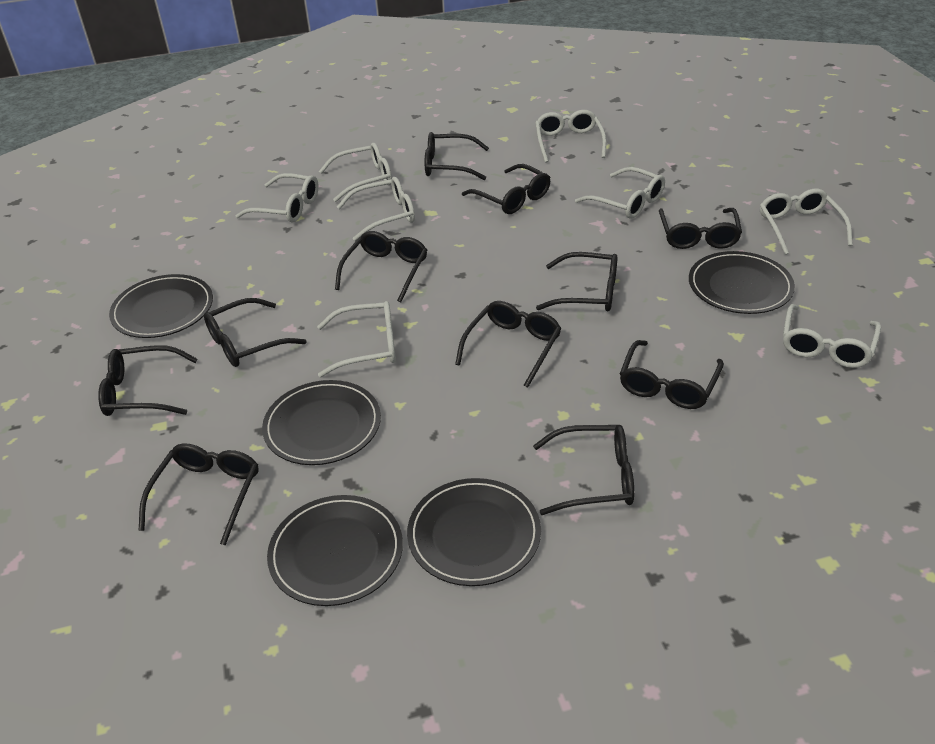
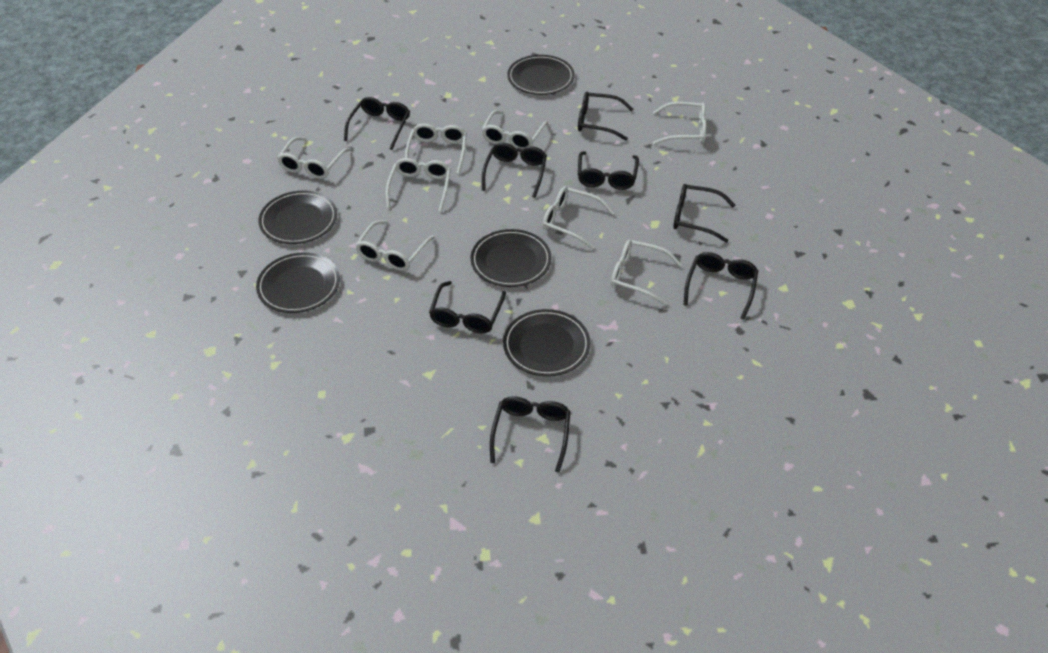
black glasses: [98,345,198,416] [138,444,258,546] [204,298,306,367] [335,231,427,302] [425,132,489,180] [455,301,562,388] [462,164,551,214] [533,425,634,515] [536,252,618,311] [620,340,724,409] [659,208,742,249] = 11 -> [344,97,410,150] [429,281,506,333] [482,143,547,198] [490,396,570,473] [578,92,633,141] [578,151,639,190] [673,184,735,243] [684,252,758,320] = 8

